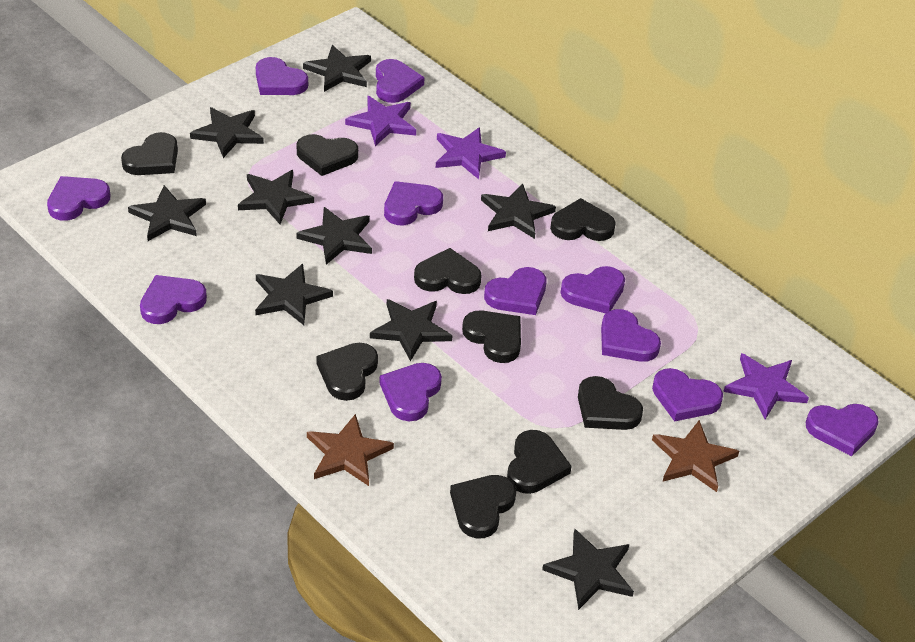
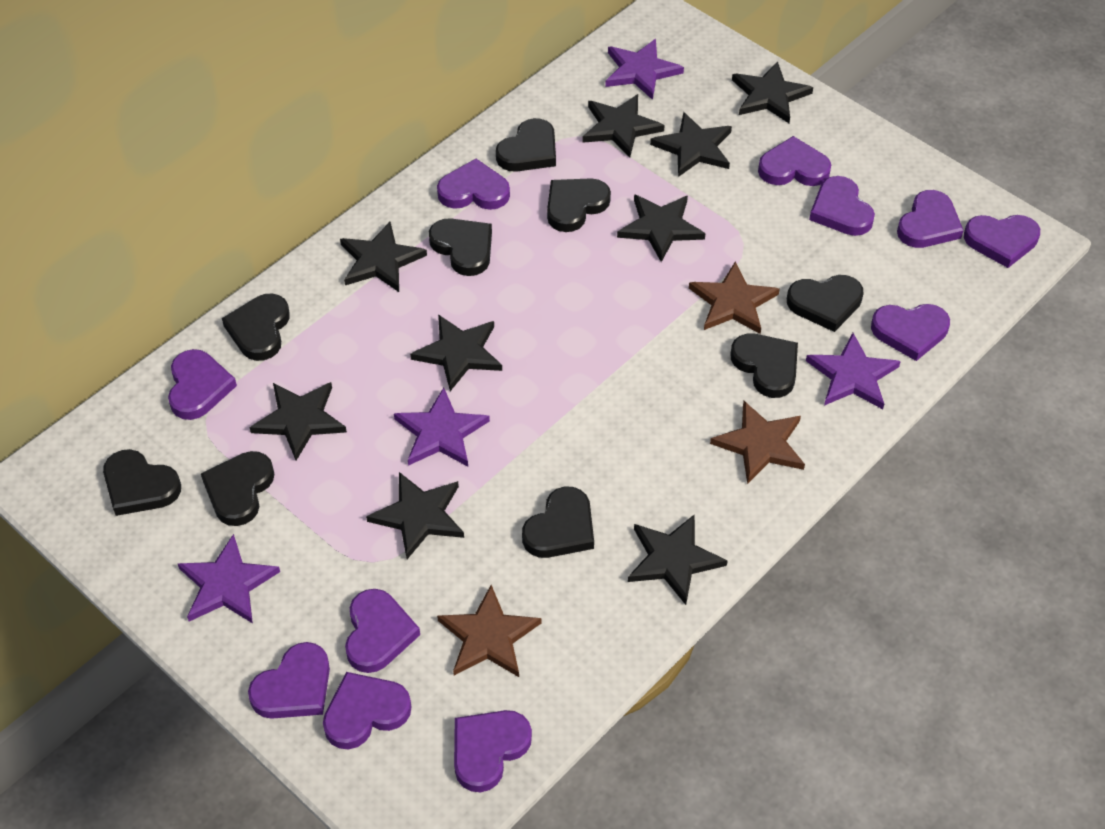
brown star: [307,414,394,486] [652,420,739,492] = 2 -> [437,585,541,677] [689,261,780,334] [710,401,805,484] = 3
purple star: [345,96,416,146] [436,127,506,179] [723,353,809,420] = 3 -> [178,534,280,623] [394,388,490,467] [605,39,684,100] [806,333,901,409] = 4

